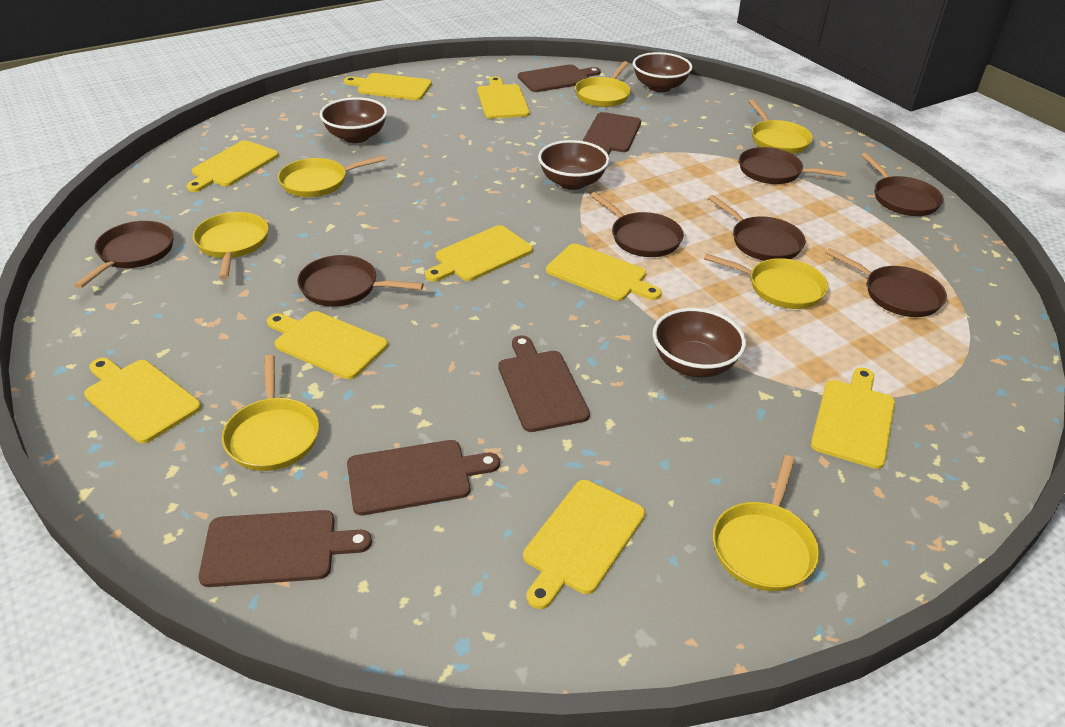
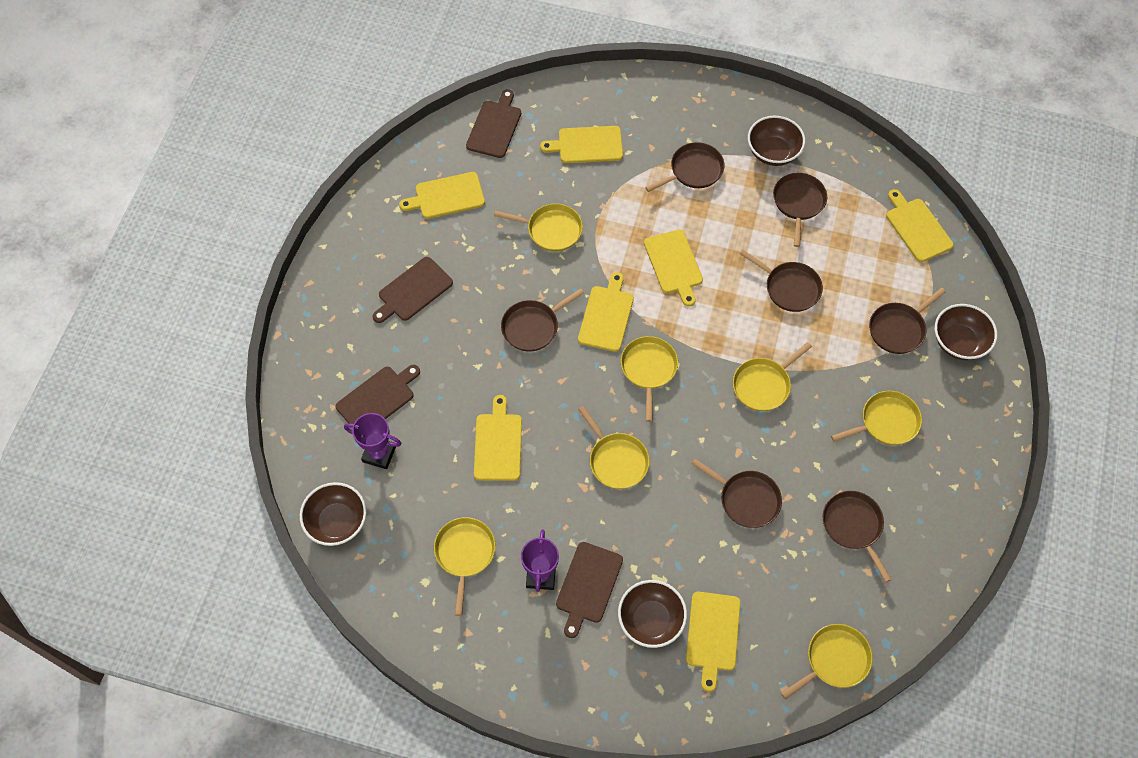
brown cutting board: [199,510,372,587] [347,440,500,515] [498,335,590,432] [518,64,601,92] [583,112,641,155] = 5 -> [336,365,420,424] [373,257,453,323] [466,89,521,158] [556,542,623,638] = 4
purple trophy: none = 0 -> [344,413,402,469] [521,529,559,592] = 2
yellow cutting board: [84,358,201,444] [187,140,279,192] [267,311,388,379] [344,73,432,100] [425,225,533,282] [477,76,530,119] [523,480,645,609] [546,244,662,301] [811,367,895,469] = 9 -> [399,172,485,219] [474,395,522,481] [540,126,623,163] [578,272,634,352] [644,230,703,307] [686,592,741,692] [886,189,954,262] = 7

